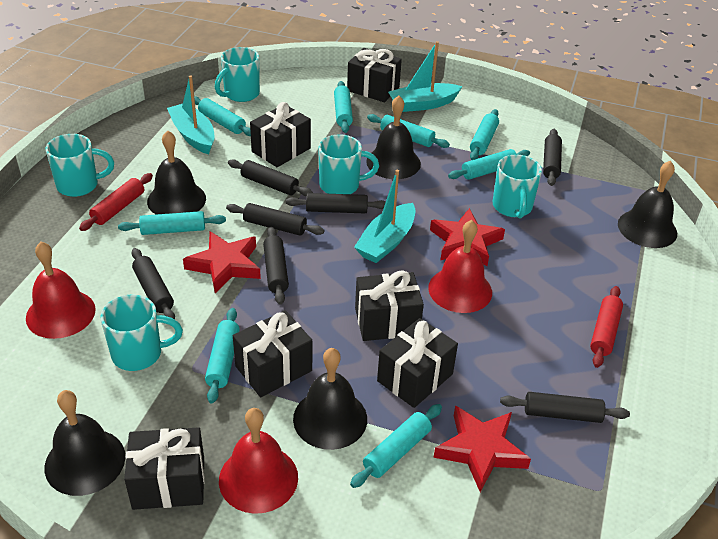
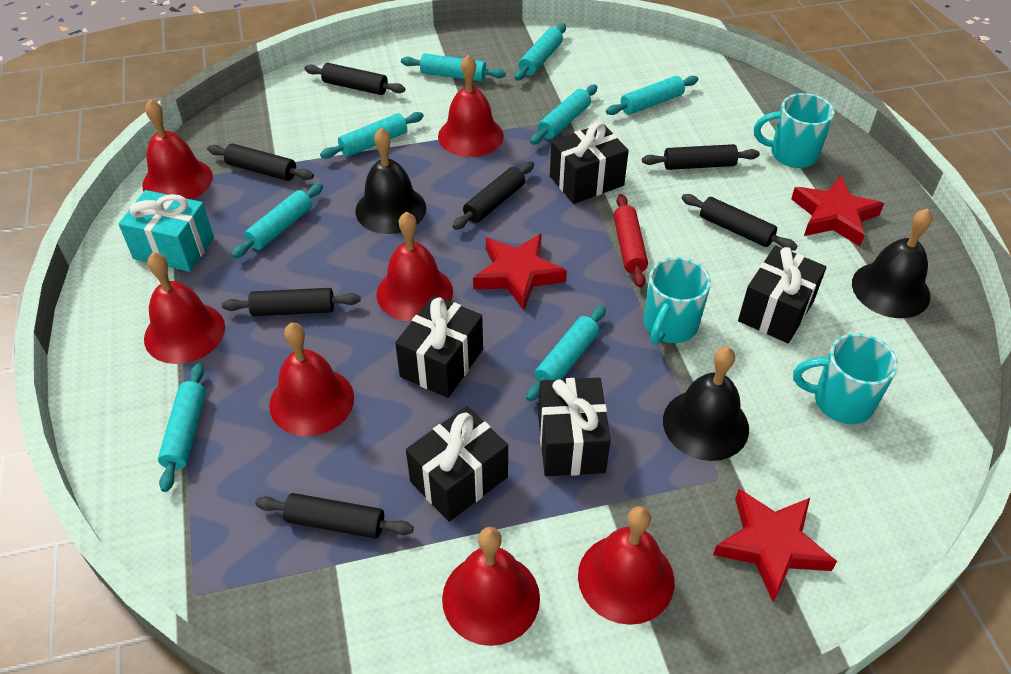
black bell: [45,390,125,496] [147,130,206,215] [293,348,367,450] [366,96,421,179] [618,160,677,248] = 5 -> [355,128,426,234] [663,347,749,461] [852,208,933,318] = 3
black gift: [124,427,205,510] [233,310,312,397] [250,102,311,167] [347,48,402,102] [355,270,424,341] [377,318,458,408] = 6 -> [395,295,483,398] [406,406,508,522] [538,378,611,476] [550,122,629,204] [738,245,827,343] = 5
red bell: [26,242,96,339] [219,408,298,514] [428,220,492,313] = 3 -> [142,99,213,200] [144,252,225,364] [269,323,354,436] [377,212,453,322] [438,55,504,157] [442,527,540,646] [578,506,674,625] = 7
red rolling pin: [79,173,153,231] [590,286,623,368] = 2 -> [614,194,648,288] = 1
turquoise boat: [167,75,215,154] [354,170,416,263] [388,41,463,112] = 3 -> none = 0
turquoise gift: none = 0 -> [119,190,214,272] = 1
turquoise mug: [45,134,114,197] [101,295,183,371] [215,47,260,102] [318,134,379,194] [493,154,542,218] = 5 -> [644,257,711,345] [754,93,834,168] [793,333,898,424] = 3

